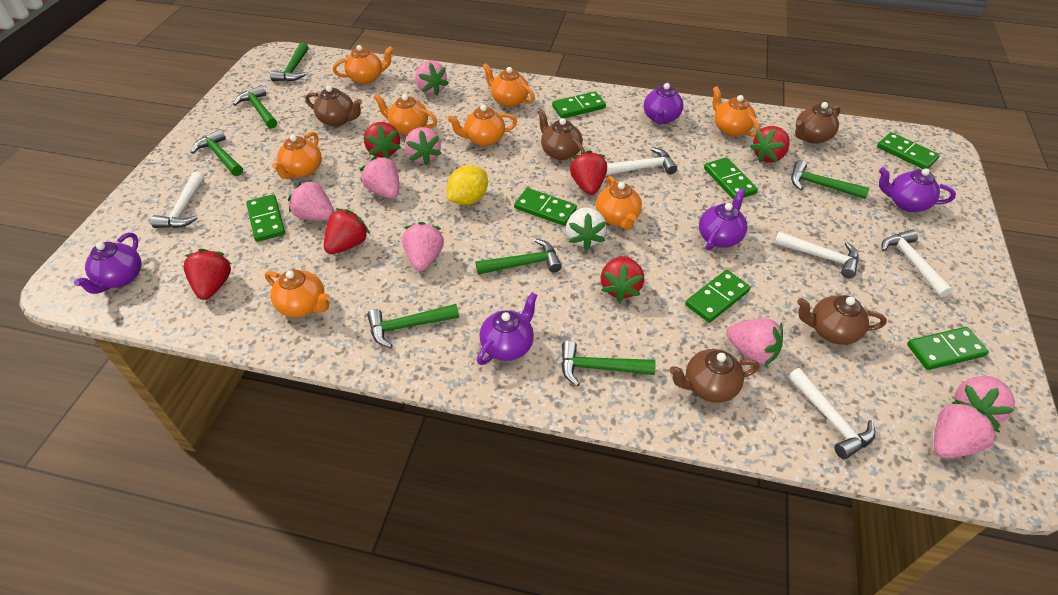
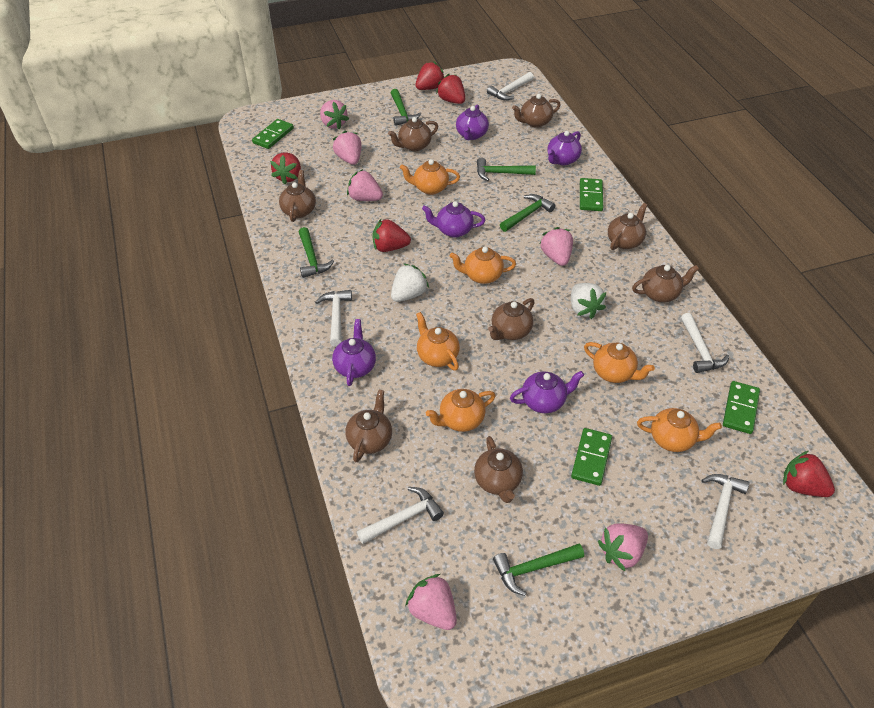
brown teapot: [305,86,362,127] [538,109,585,160] [669,349,759,403] [795,102,841,144] [797,295,887,345] = 5 -> [279,170,316,222] [345,390,392,462] [388,117,438,151] [474,436,523,503] [488,298,535,340] [512,94,561,128] [608,203,647,250] [632,265,699,302] = 8
green domino: [246,194,285,242] [514,188,577,226] [552,91,606,118] [685,270,751,323] [704,157,758,200] [877,132,940,169] [907,327,989,370] = 7 -> [252,119,294,149] [571,428,612,486] [580,178,603,211] [723,381,760,434] = 4
green hammer: [191,129,243,176] [233,85,277,129] [270,42,309,81] [367,304,459,348] [476,239,562,275] [561,341,656,387] [791,160,869,199] = 7 -> [299,227,334,278] [391,89,421,126] [477,157,536,181] [493,543,584,596] [500,194,555,232] = 5
orange teapot: [265,270,330,317] [272,132,322,179] [333,45,394,84] [374,94,437,135] [447,105,517,146] [483,63,535,107] [596,176,642,230] [713,86,760,137] = 8 -> [400,159,460,195] [416,312,460,371] [426,389,496,432] [449,247,516,284] [584,342,655,383] [637,408,722,452] = 6
pink strawberry: [288,180,334,221] [360,156,399,198] [402,222,444,271] [405,127,442,165] [415,61,449,96] [726,318,783,367] [934,400,1000,459] [952,376,1015,428] = 8 -> [320,100,349,130] [333,131,362,165] [347,169,383,201] [405,574,457,630] [540,227,573,266] [598,523,648,571] = 6
red strawberry: [184,249,232,300] [324,209,370,254] [364,122,401,158] [570,150,607,195] [601,256,644,302] [750,126,790,162] = 6 -> [270,152,301,184] [372,219,411,252] [416,61,444,90] [436,74,465,104] [783,451,835,497] = 5
white strawberry: [566,208,607,250] = 1 -> [391,264,429,302] [571,283,606,319] = 2
yellow lemon: [447,165,488,205] = 1 -> none = 0

